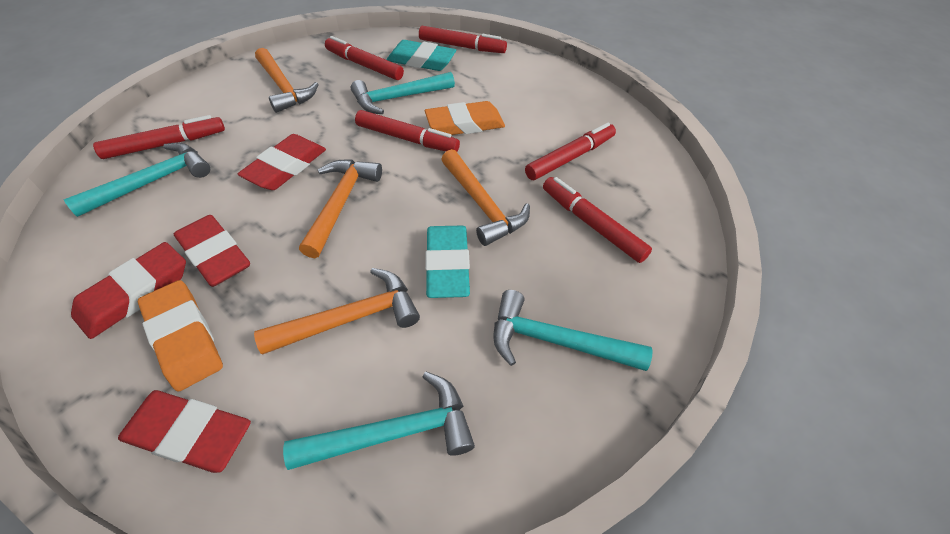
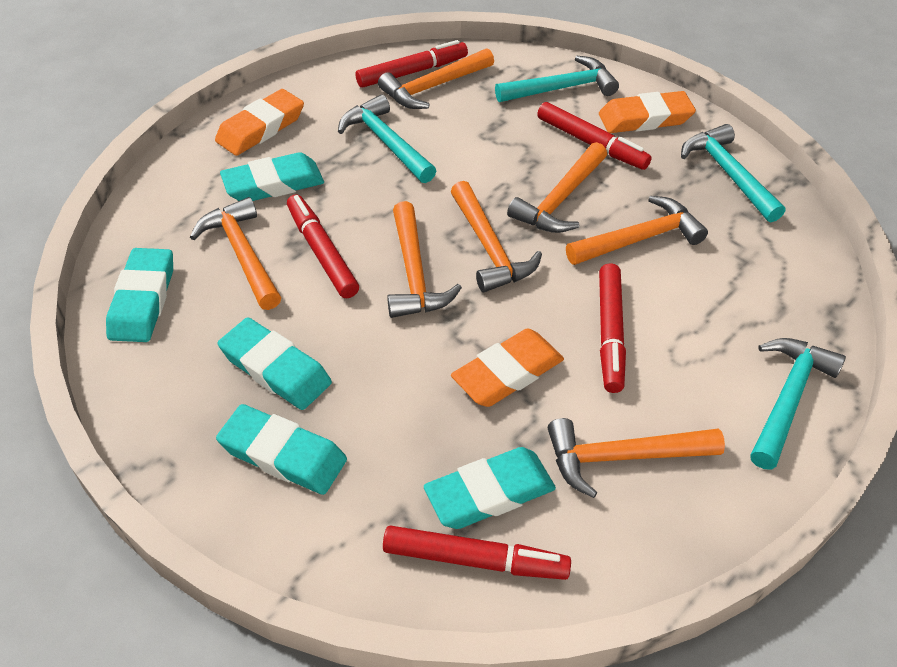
orange eraser: [138,280,223,392] [425,101,505,135] = 2 -> [215,89,304,156] [451,328,564,407] [599,91,696,133] = 3
orange hammer: [254,268,420,355] [255,48,319,113] [299,159,382,258] [441,149,530,246] = 4 -> [190,197,281,310] [378,48,494,109] [387,201,462,318] [451,181,542,292] [507,142,607,233] [548,418,725,498] [566,196,708,265] = 7
red eraser: [71,242,186,339] [118,390,251,473] [174,215,250,287] [238,134,326,190] = 4 -> none = 0
red marker: [93,115,225,159] [325,36,404,80] [355,110,460,152] [419,26,507,53] [525,123,616,180] [543,177,652,263] = 6 -> [287,195,359,298] [356,40,468,88] [383,525,571,580] [537,102,652,170] [599,263,626,393] = 5
turquoise eraser: [387,40,456,71] [425,226,470,298] = 2 -> [106,248,173,342] [216,404,347,495] [218,317,332,410] [220,152,324,201] [424,447,556,529] = 5

